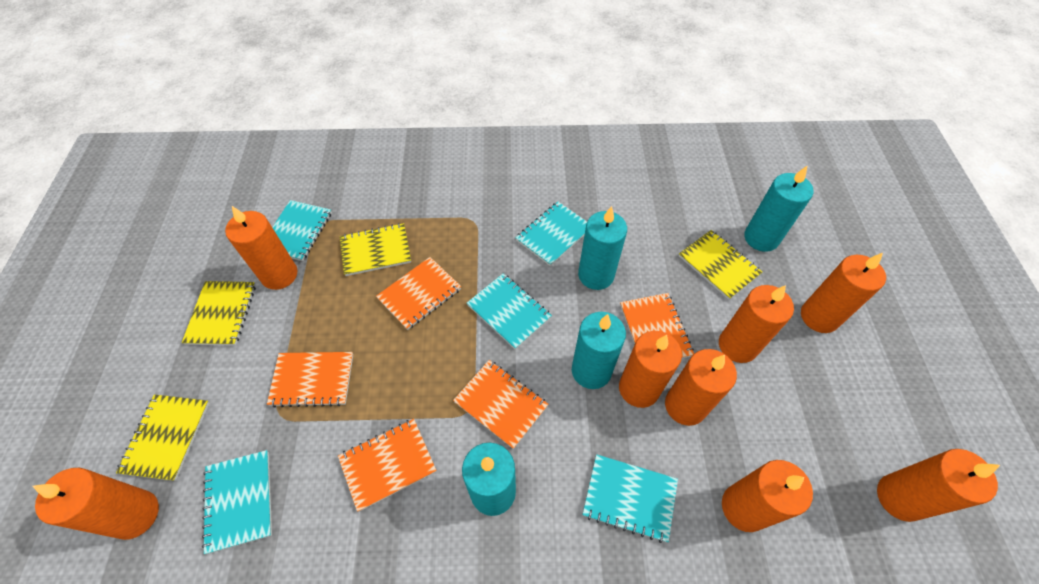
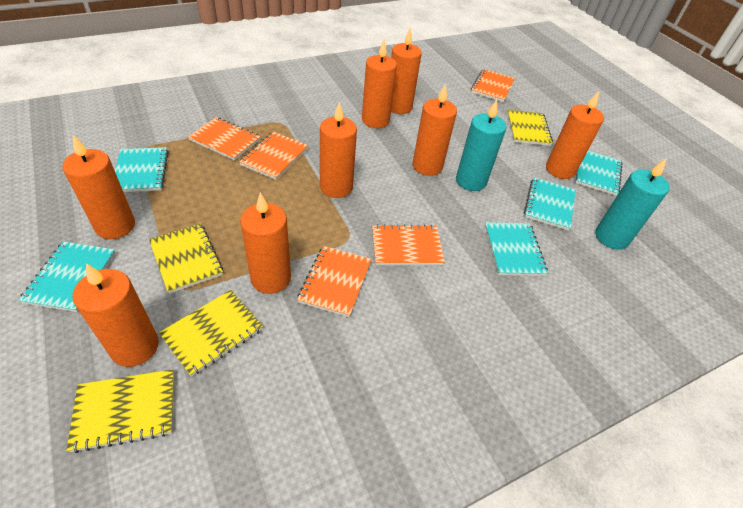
turquoise candle: [462,443,516,516] [572,312,626,389] [578,206,627,290] [744,166,814,252] = 4 -> [456,100,506,191] [595,159,670,250] = 2

